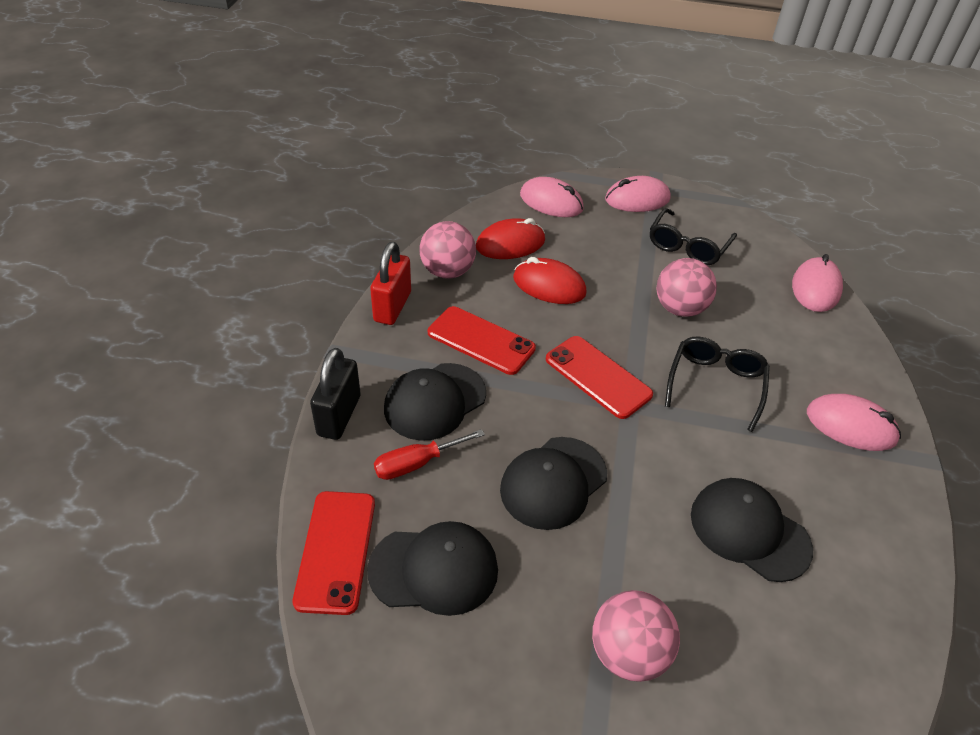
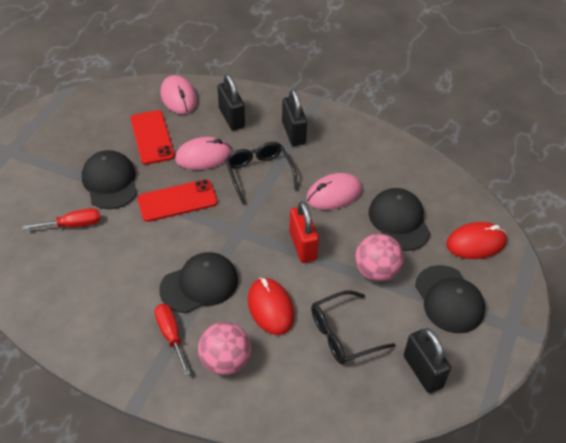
black padlock: [310,348,361,440] = 1 -> [217,74,245,130] [282,89,307,146] [404,328,451,393] = 3
pink ball: [419,221,476,279] [592,590,680,682] [657,258,717,317] = 3 -> [198,322,251,375] [355,234,404,282] = 2
pink mouse: [520,177,584,217] [605,176,671,212] [792,254,843,312] [807,394,901,451] = 4 -> [161,75,197,114] [175,137,232,170] [306,173,362,210] = 3
red phone: [293,491,375,615] [428,306,536,375] [546,336,653,419] = 3 -> [131,110,175,165] [137,179,218,222] = 2
red screwdriver: [374,429,485,480] = 1 -> [23,208,100,230] [155,304,191,376] = 2

